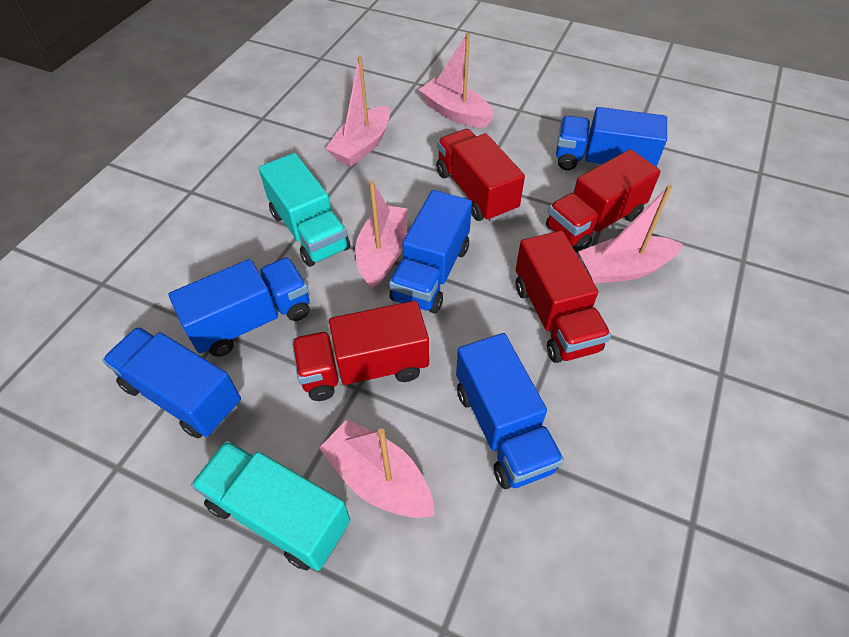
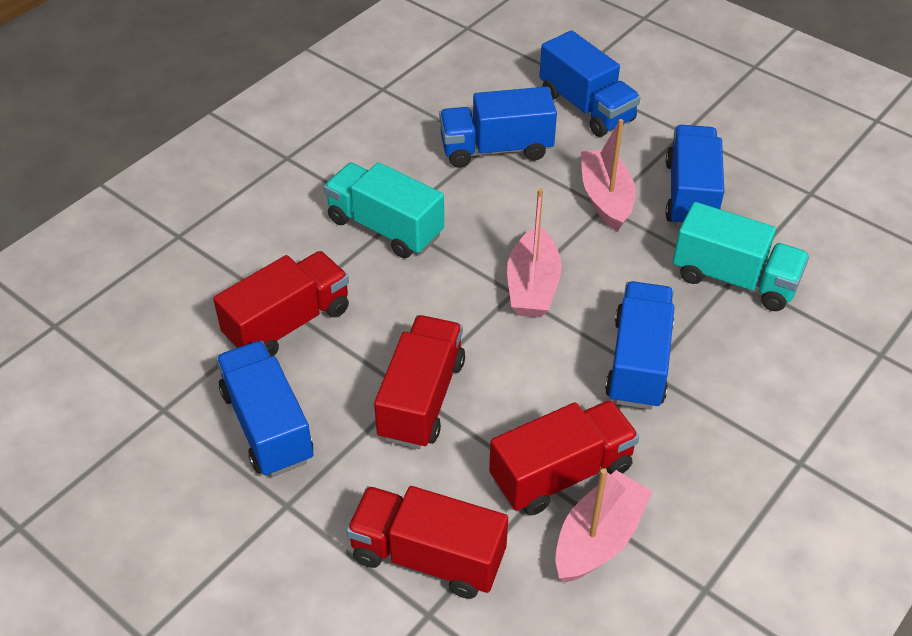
pink boat: [319,419,434,518] [325,56,390,166] [355,181,408,288] [418,33,494,128] [578,185,683,284] = 5 -> [507,188,562,318] [555,469,653,582] [581,119,636,232] = 3

